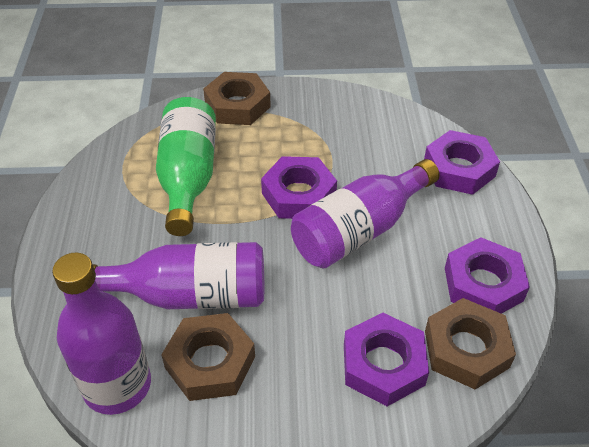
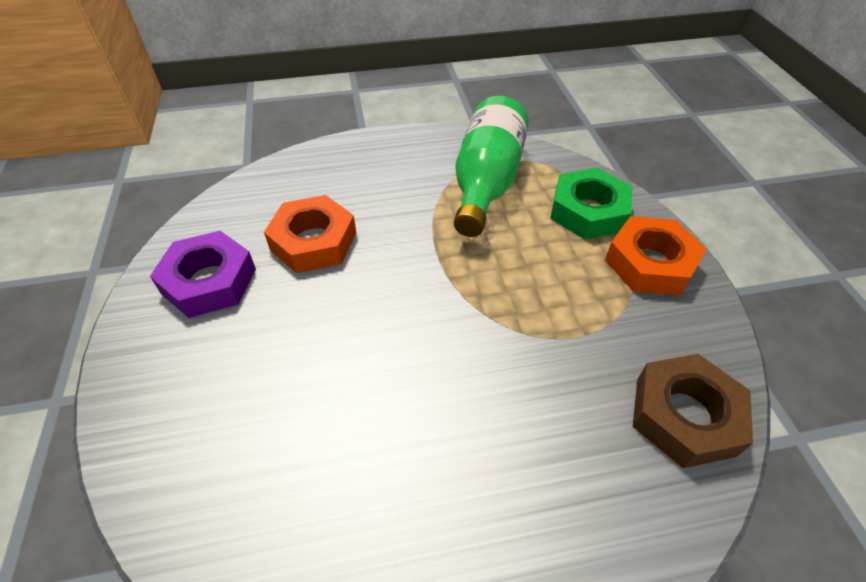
brown nut: [161,313,255,401] [203,72,271,125] [425,298,516,389] = 3 -> [633,354,753,468] = 1
green nut: none = 0 -> [550,168,632,240] = 1
orange nut: none = 0 -> [264,195,356,273] [605,216,707,295] = 2
purple bottle: [52,253,151,415] [93,242,264,309] [291,159,440,269] = 3 -> none = 0
purple nut: [261,156,337,219] [344,313,429,406] [424,130,500,195] [445,237,530,314] = 4 -> [150,231,256,318] = 1

